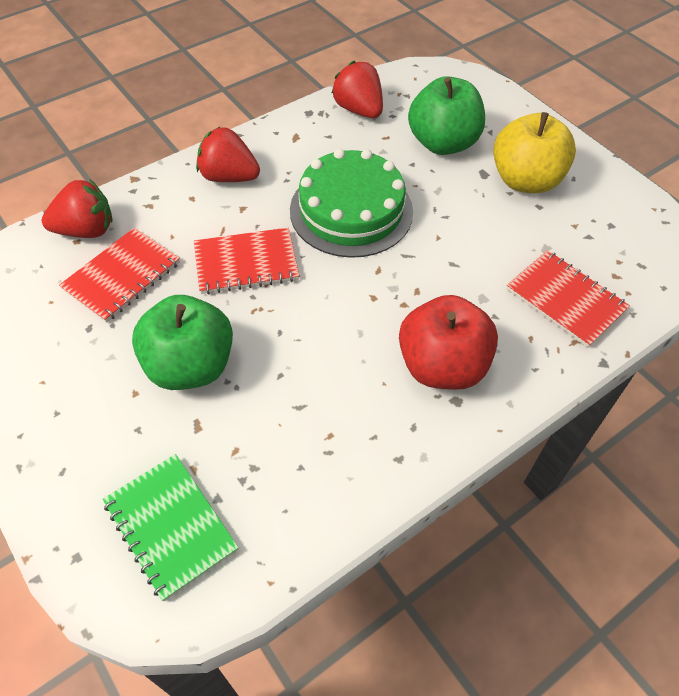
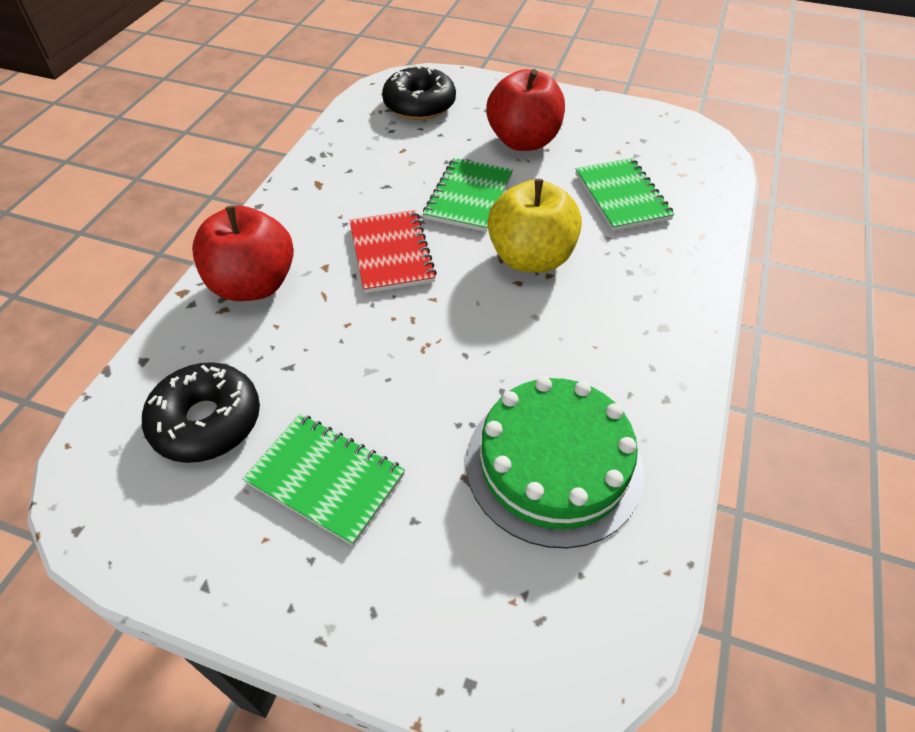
black donut: none = 0 -> [142,362,260,463] [382,65,456,120] = 2
green apple: [132,295,233,390] [408,76,485,155] = 2 -> none = 0
green notebook: [103,454,238,601] = 1 -> [242,414,405,546] [423,158,513,232] [575,158,675,231] = 3
red apple: [399,295,498,390] = 1 -> [192,206,294,301] [487,69,565,151] = 2
red notebook: [59,228,180,323] [194,228,299,294] [506,250,630,348] = 3 -> [349,210,437,293] = 1
red strawberry: [41,179,113,238] [196,127,260,182] [331,61,383,118] = 3 -> none = 0

